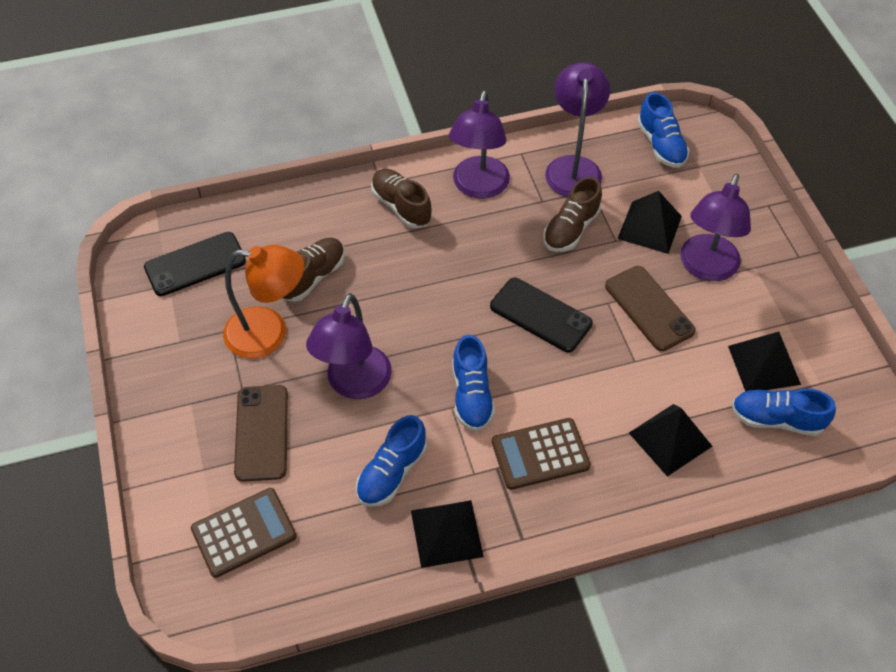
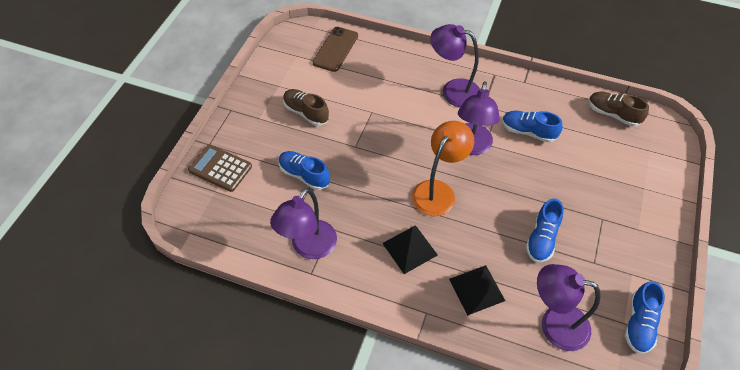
black phone: [144,232,246,296] [490,278,593,352] = 2 -> none = 0
black pyramid: [411,500,484,568] [618,191,682,254] [629,404,713,477] [728,332,801,392] = 4 -> [382,225,438,274] [449,265,505,316] = 2
brown calculator: [191,488,297,578] [492,418,591,490] = 2 -> [188,145,252,192] = 1
brown phone: [234,385,288,482] [605,266,696,351] = 2 -> [312,27,358,72] = 1
brown shoe: [281,238,345,302] [371,169,432,228] [543,177,602,252] = 3 -> [283,89,329,126] [589,92,649,126] = 2

